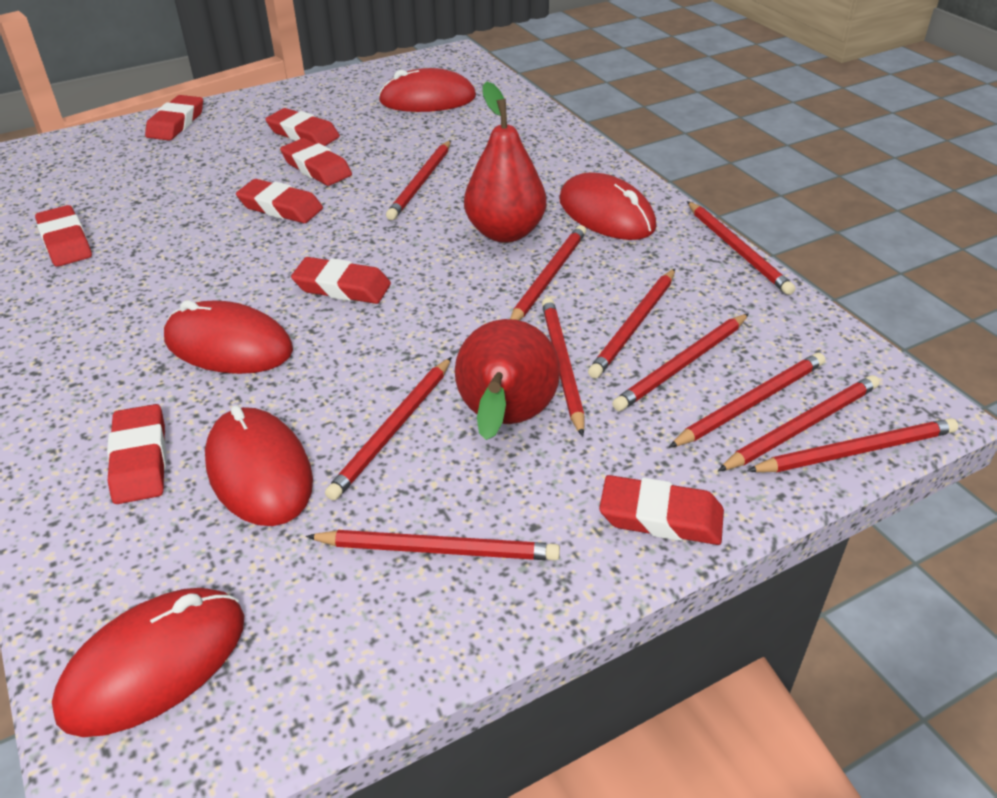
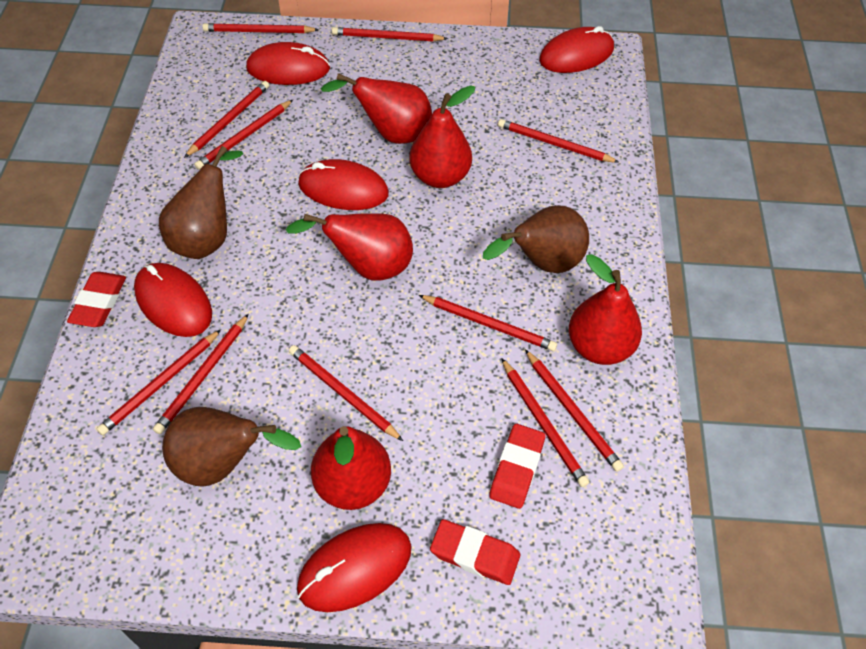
brown pear: none = 0 -> [159,146,243,259] [162,407,301,487] [483,205,589,273] = 3
red eraser: [35,205,92,267] [107,404,166,504] [145,95,203,141] [236,179,323,223] [265,108,340,146] [280,138,352,186] [291,257,391,304] [599,475,724,545] = 8 -> [67,272,126,327] [430,519,520,585] [489,424,545,509] = 3
red pear: [455,319,560,440] [464,82,546,243] = 2 -> [286,213,413,281] [311,426,391,510] [321,73,432,144] [409,85,475,188] [569,254,642,365] = 5

